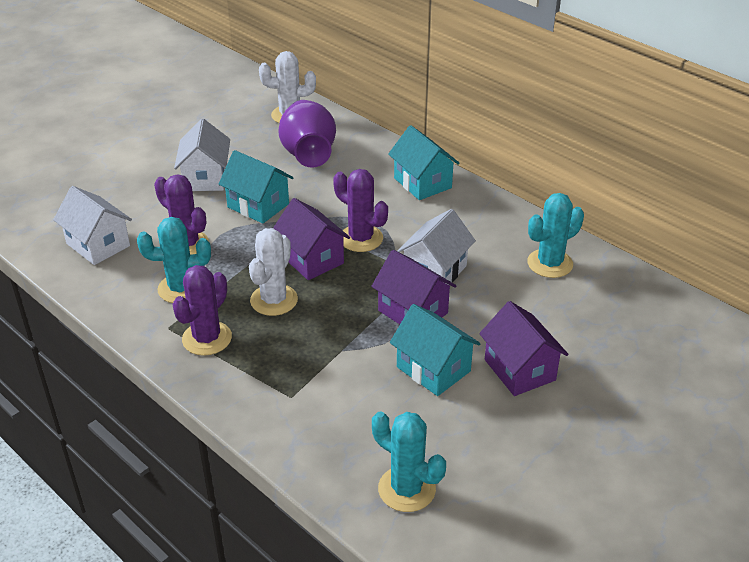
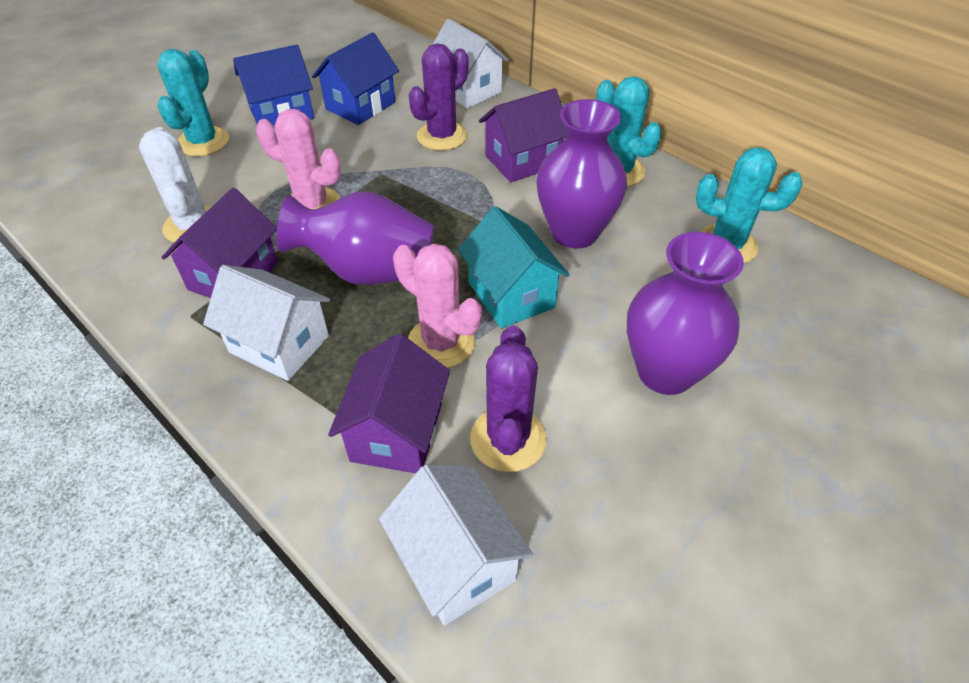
blue house: none = 0 -> [233,45,314,127] [312,32,399,125] = 2
pink cactus: none = 0 -> [256,109,341,209] [393,244,482,368] = 2
purple cactus: [154,174,209,255] [172,265,232,356] [333,169,388,252] = 3 -> [409,43,469,151] [470,326,547,472] = 2
purple vase: [278,100,336,168] = 1 -> [277,192,434,285] [536,99,627,248] [627,232,744,395] = 3
turquoise house: [219,150,294,224] [388,125,460,200] [390,304,480,396] = 3 -> [458,206,570,329] = 1
white cactus: [249,228,298,316] [259,51,316,123] = 2 -> [139,127,211,243] = 1

